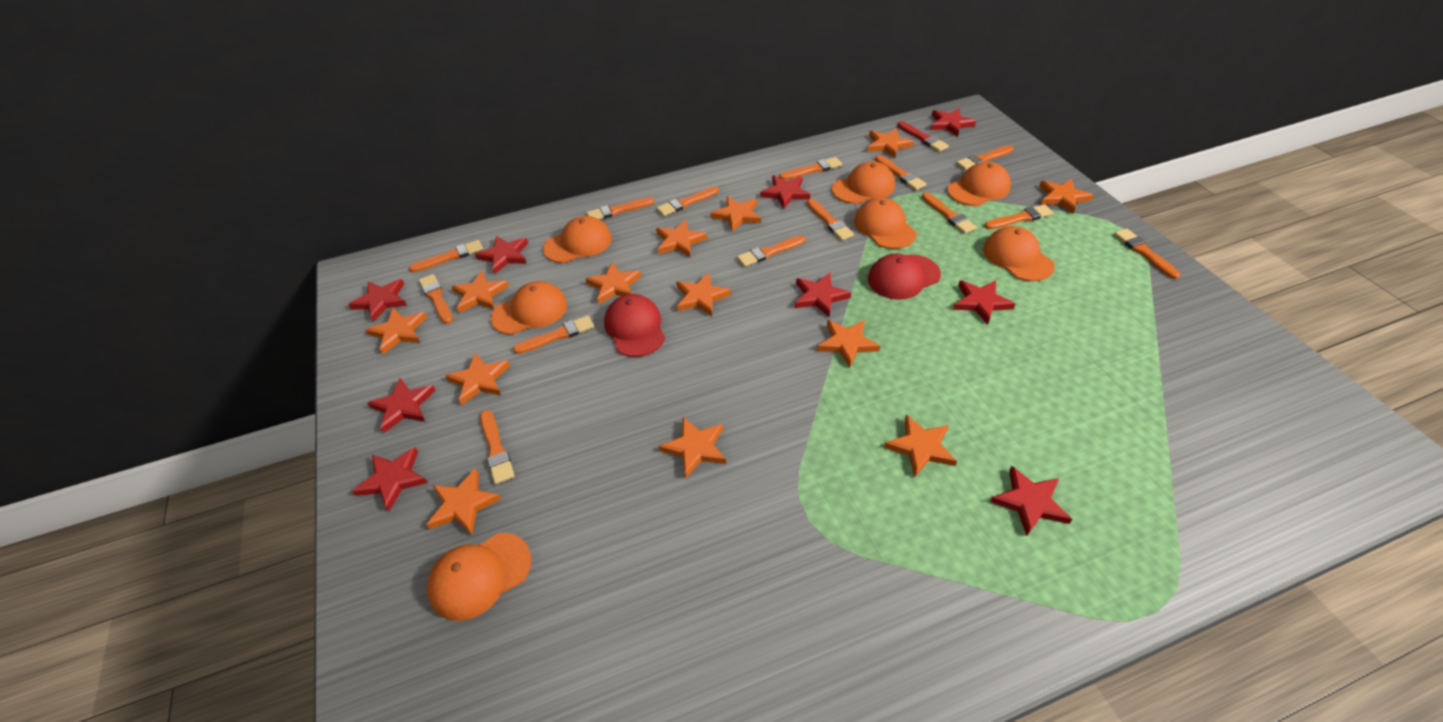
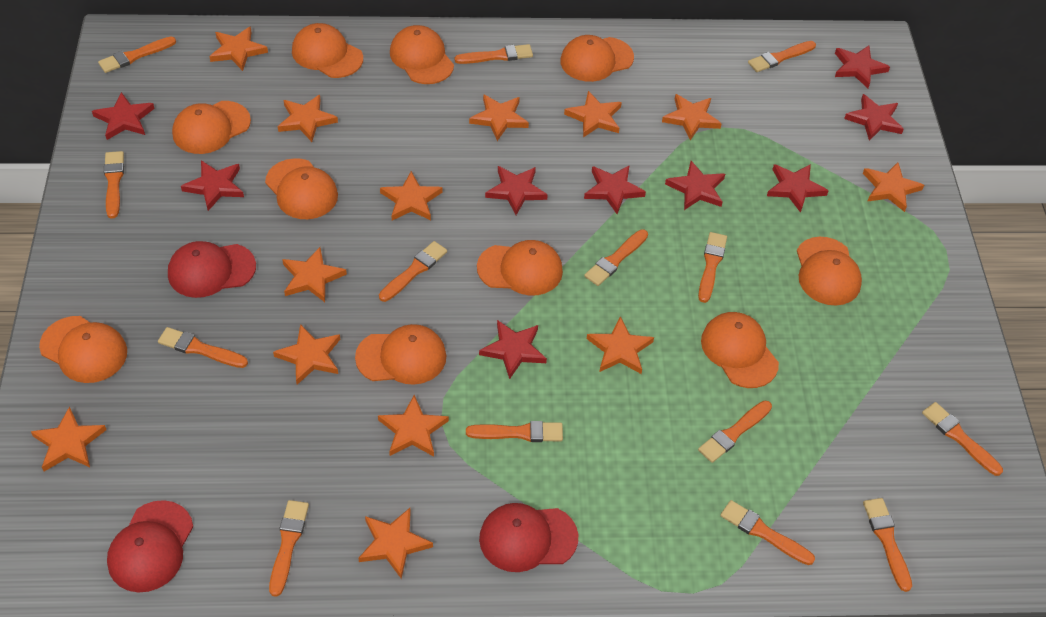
orange cap: [427,533,531,621] [491,281,567,335] [543,216,612,263] [832,161,895,204] [854,198,916,249] [947,162,1011,206] [983,226,1055,281] = 7 -> [39,316,127,383] [172,101,251,154] [265,158,338,219] [292,23,363,78] [355,324,446,385] [390,25,454,84] [477,240,563,296] [560,35,634,82] [701,312,779,388] [797,237,862,306] = 10
red brush: [897,121,949,152] = 1 -> none = 0
red cap: [604,294,665,357] [868,253,941,300] = 2 -> [107,500,193,592] [168,241,256,298] [479,503,578,572] = 3

